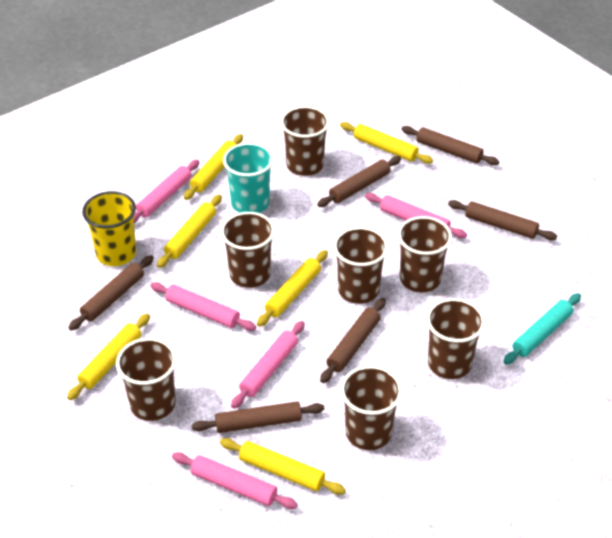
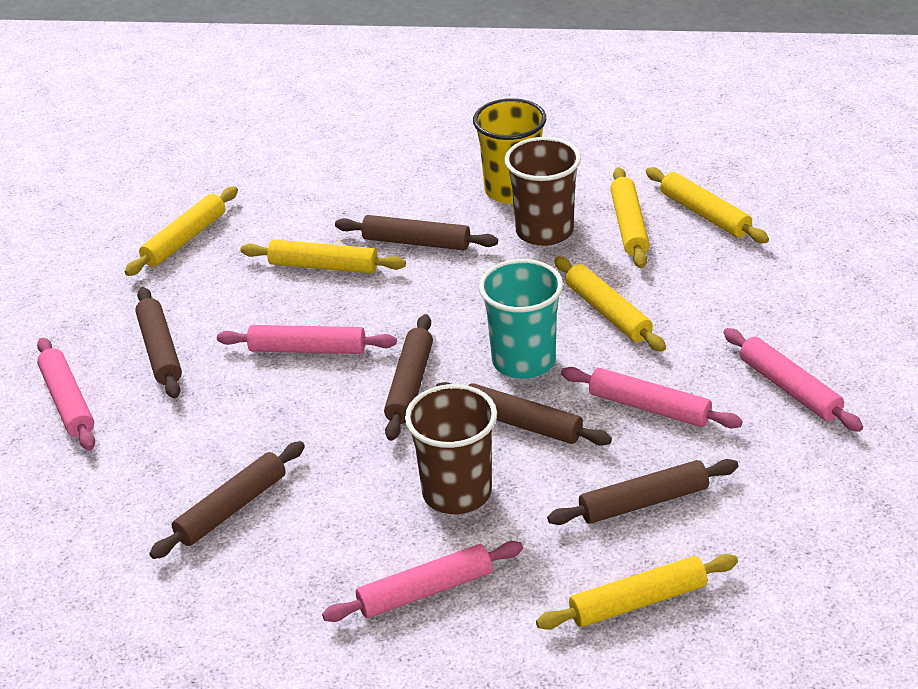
brown cup: [116,338,177,421] [221,212,275,288] [281,106,330,176] [333,227,388,304] [340,365,402,450] [398,216,452,293] [426,298,485,379] = 7 -> [405,384,497,514] [505,137,581,246] = 2
turquoise rolling pin: [504,293,581,364] = 1 -> none = 0

